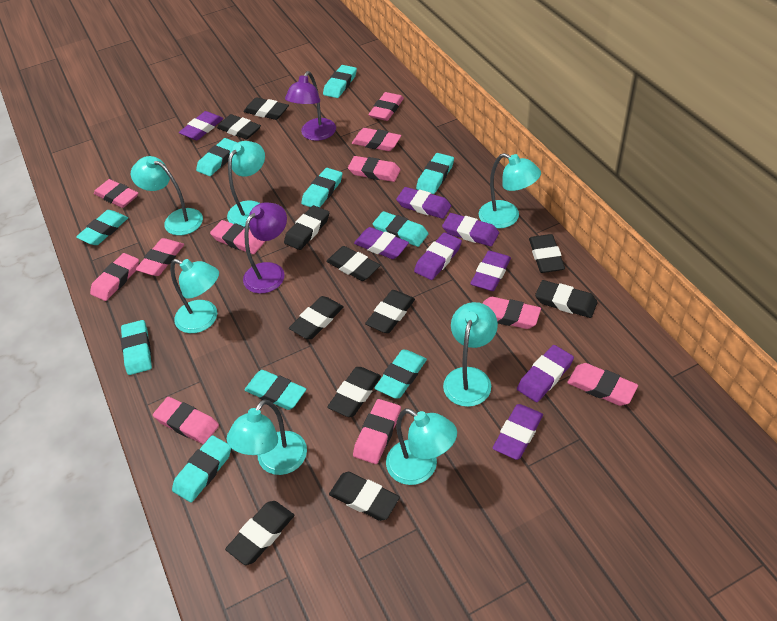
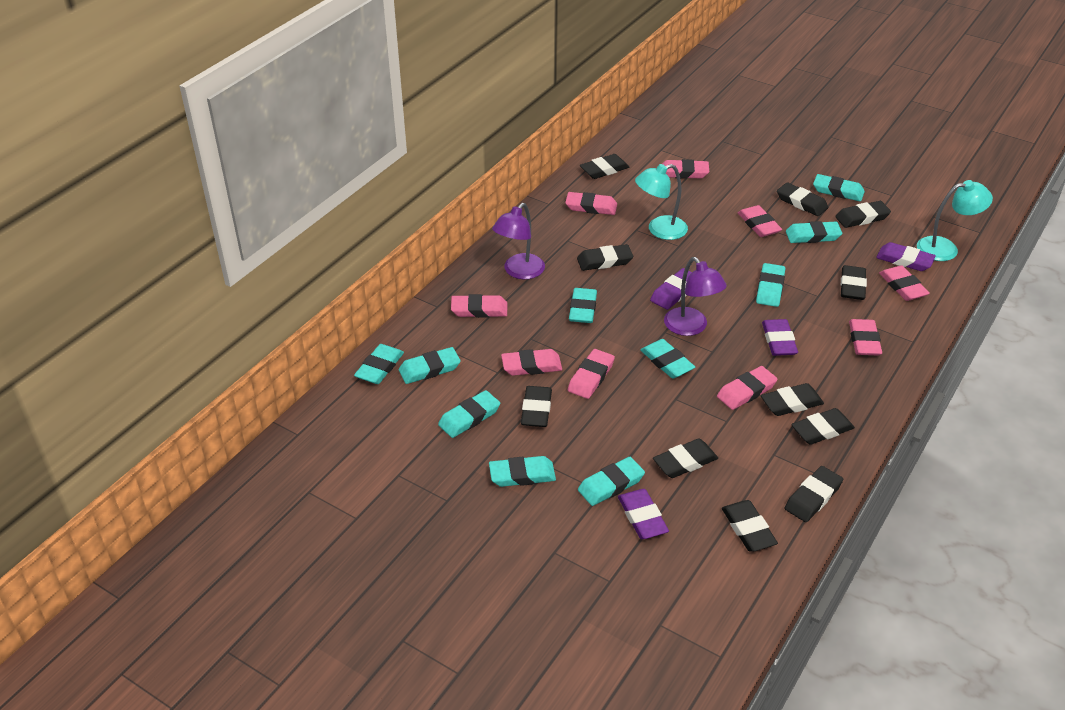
pink eraser: [90,253,139,301] [94,179,138,208] [135,238,184,276] [153,397,219,444] [210,220,265,254] [348,156,401,182] [352,128,401,151] [353,399,401,464] [368,92,404,121] [483,297,541,329] [567,363,638,406] = 11 -> [451,294,507,318] [501,349,562,376] [565,192,617,215] [568,349,615,399] [662,159,709,179] [717,366,778,410] [738,205,782,237] [849,319,882,356] [879,265,930,301] = 9
purple eraser: [179,111,223,140] [354,227,409,259] [396,187,451,219] [414,233,462,280] [442,213,499,246] [470,251,511,291] [493,404,543,460] [517,345,574,402] = 8 -> [618,489,669,539] [650,268,692,310] [762,319,798,356] [876,242,936,271] = 4
turquoise lamp: [131,156,203,235] [170,259,219,333] [227,141,265,227] [227,399,307,475] [386,408,457,485] [443,302,498,407] [479,153,541,228] = 7 -> [635,164,688,240] [917,180,993,261] = 2

